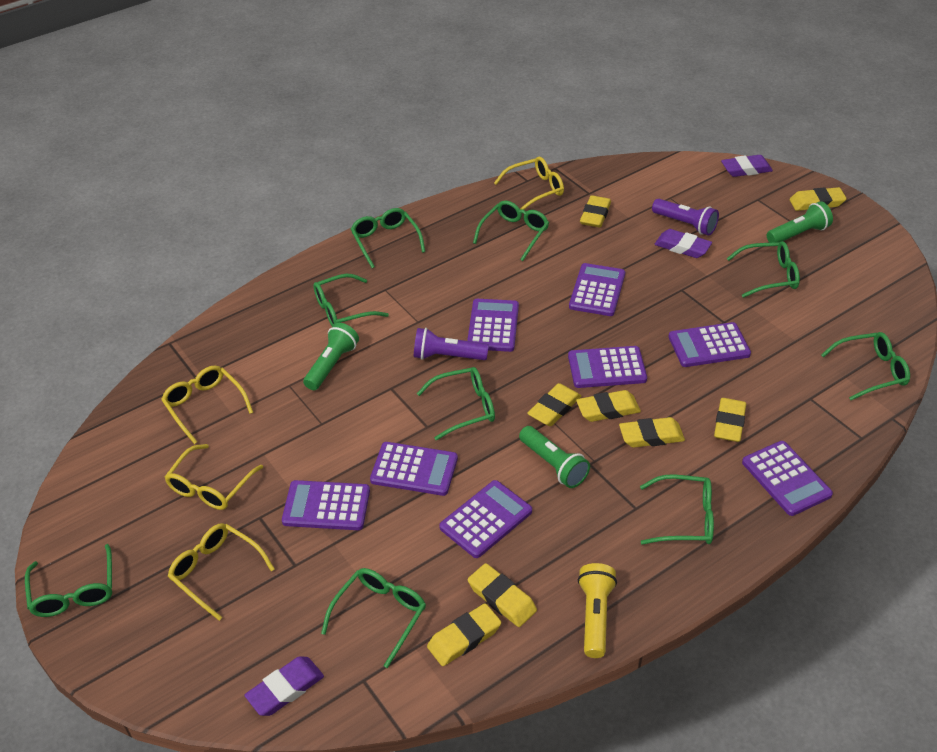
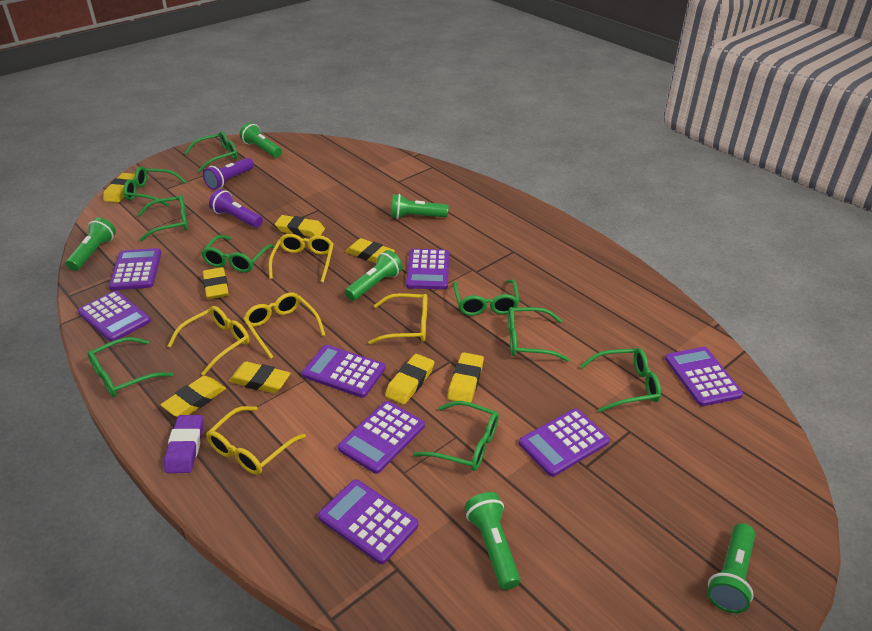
green flashlight: [303,323,359,390] [519,426,590,488] [767,201,833,243] = 3 -> [66,218,116,271] [240,123,282,158] [345,250,403,301] [391,194,448,219] [465,492,520,590] [707,523,755,613] = 6
purple eraser: [244,656,324,716] [654,229,712,258] [721,155,773,177] = 3 -> [164,415,204,473] = 1
yellow flashlight: [578,563,617,658] = 1 -> none = 0
yellow glasses: [161,365,253,444] [165,444,263,510] [168,523,275,621] [494,157,564,210] = 4 -> [168,306,249,376] [206,406,306,475] [243,292,325,359] [269,234,333,282] [368,293,427,344] = 5

